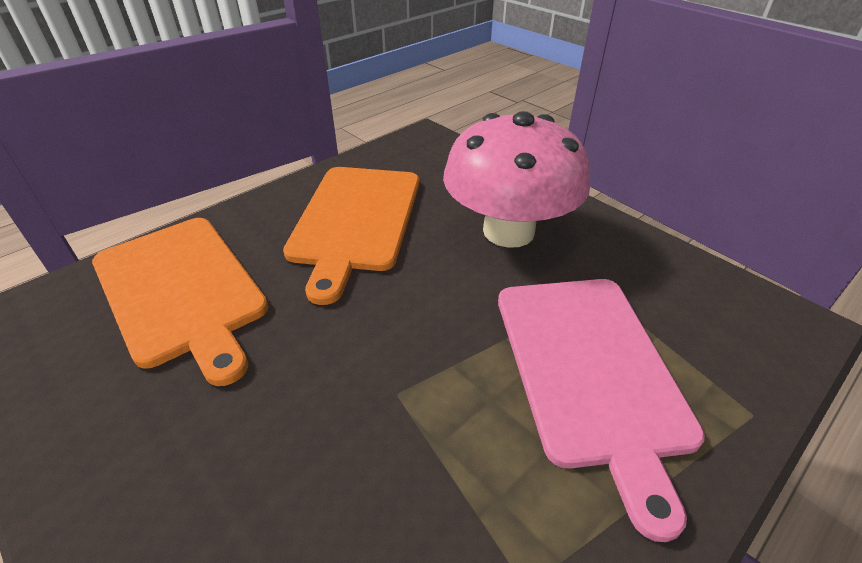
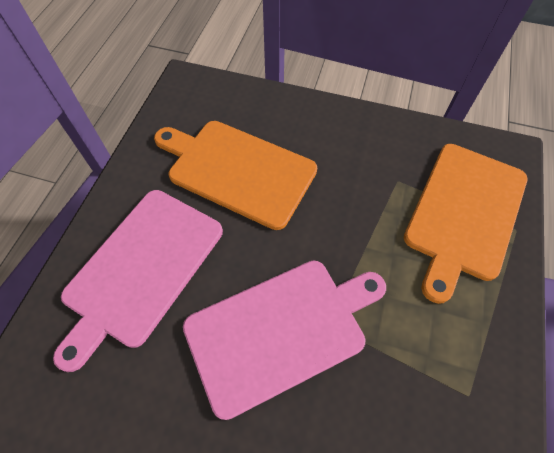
pink cutting board: [498,279,705,542] = 1 -> [53,190,223,372] [183,261,386,420] = 2
pink mushroom: [443,111,590,248] = 1 -> none = 0

